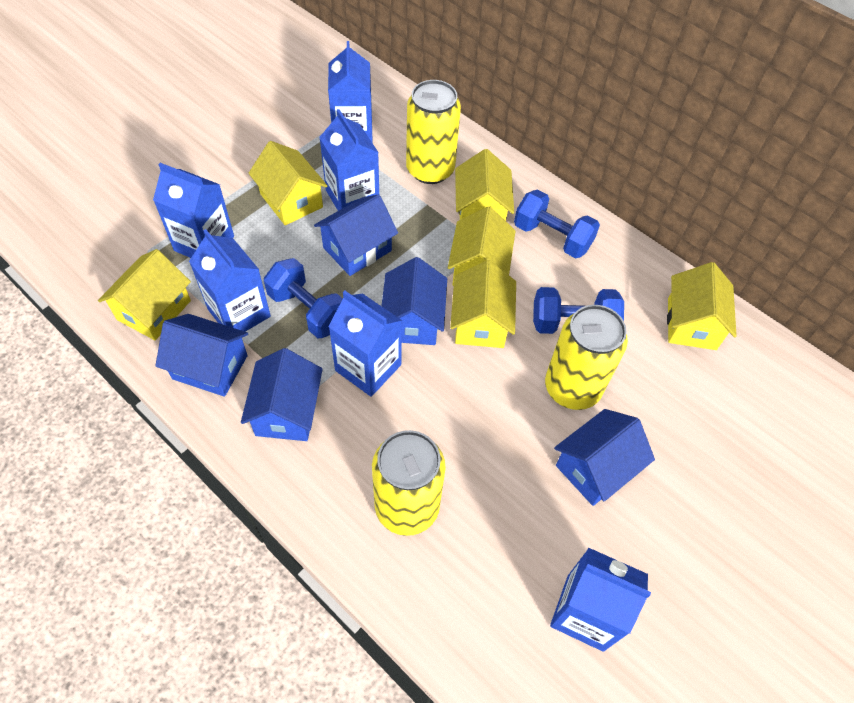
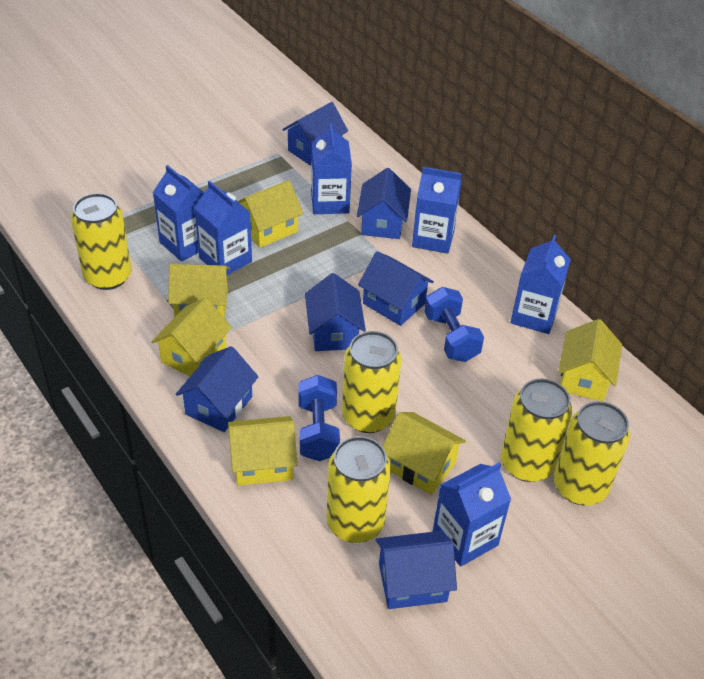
blue dumbbell: [264,258,343,338] [514,189,600,258] [533,287,624,334] = 3 -> [298,375,340,461] [424,287,484,362] = 2
blue house: [155,314,248,397] [241,348,323,441] [314,194,398,276] [382,257,447,345] [554,409,655,506] = 5 -> [175,346,259,432] [282,102,348,166] [305,273,366,351] [357,168,411,239] [358,251,434,326] [376,531,457,609] = 6
yellow can: [372,430,446,536] [406,80,461,184] [545,305,628,410] = 3 -> [71,193,132,290] [327,436,391,543] [342,331,402,433] [501,378,572,482] [554,401,630,505] = 5

